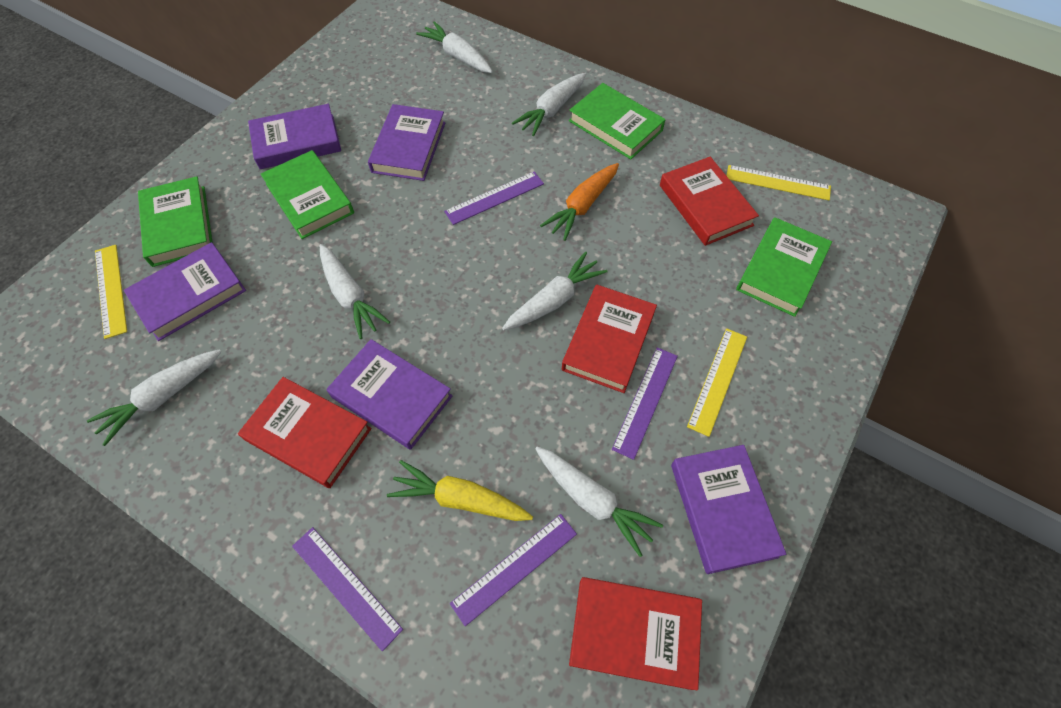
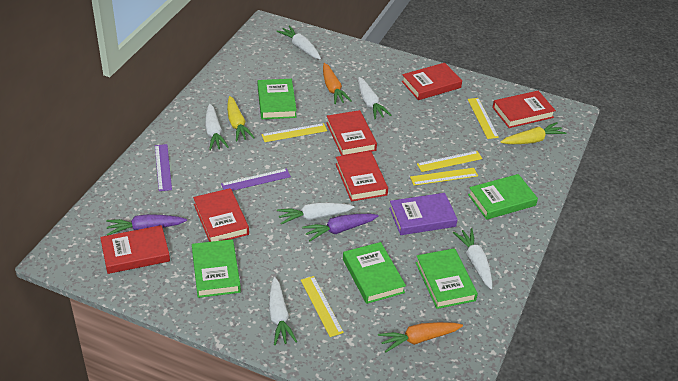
green book: [138,176,213,267] [261,150,354,239] [569,83,666,159] [736,217,832,317] = 4 -> [192,239,241,298] [258,79,297,119] [343,242,406,304] [416,248,478,309] [468,174,538,220] = 5
orange carrot: [540,163,619,241] = 1 -> [323,63,352,104] [378,322,463,352] = 2
purple book: [124,242,246,341] [248,104,341,169] [326,339,452,450] [368,104,446,181] [671,445,786,574] = 5 -> [389,193,458,235] = 1
purple carrot: none = 0 -> [106,214,187,236] [302,214,378,241] = 2
purple ruler: [292,527,403,651] [444,171,544,225] [450,514,577,626] [612,347,678,460] = 4 -> [155,144,172,191] [221,168,291,191] = 2
red book: [238,377,372,488] [562,285,657,393] [569,577,702,690] [660,157,759,246] = 4 -> [100,225,170,274] [193,188,249,242] [326,110,377,156] [336,151,388,202] [402,63,462,100] [492,91,556,128] = 6
yellow carrot: [387,460,533,521] = 1 -> [227,96,255,141] [501,122,566,144] = 2
yellow ruler: [95,245,127,339] [687,328,747,437] [726,165,831,200] = 3 -> [261,123,327,142] [301,276,344,337] [410,168,478,185] [417,151,482,172] [468,98,499,139] = 5

